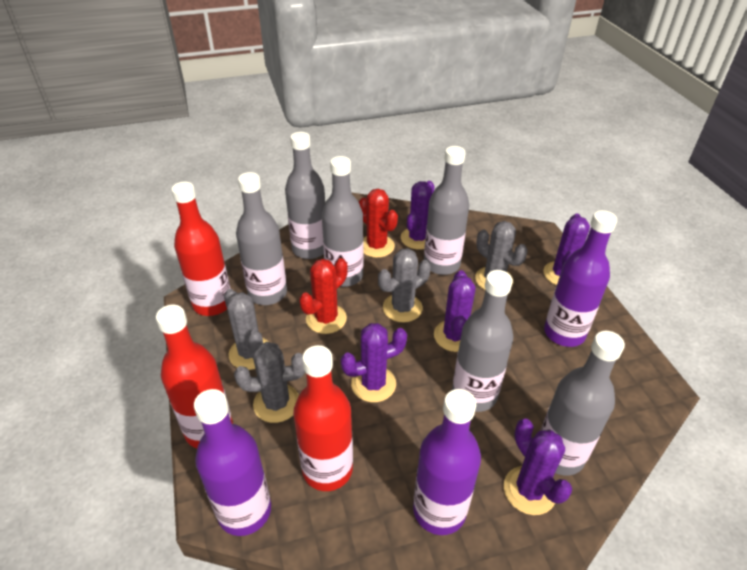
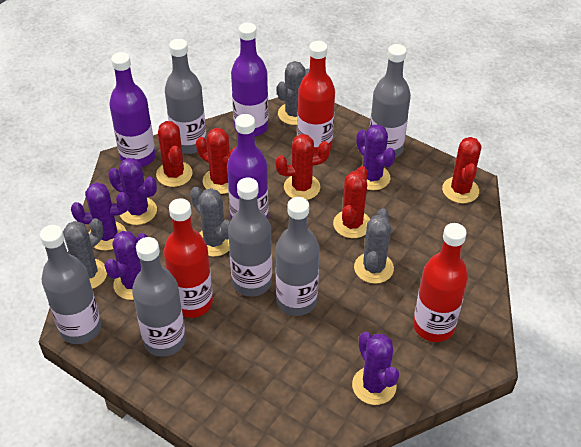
red cactus: [299,258,348,334] [359,189,398,258] = 2 -> [156,121,193,187] [196,128,236,194] [275,134,330,200] [333,166,370,238] [442,137,481,203] = 5

